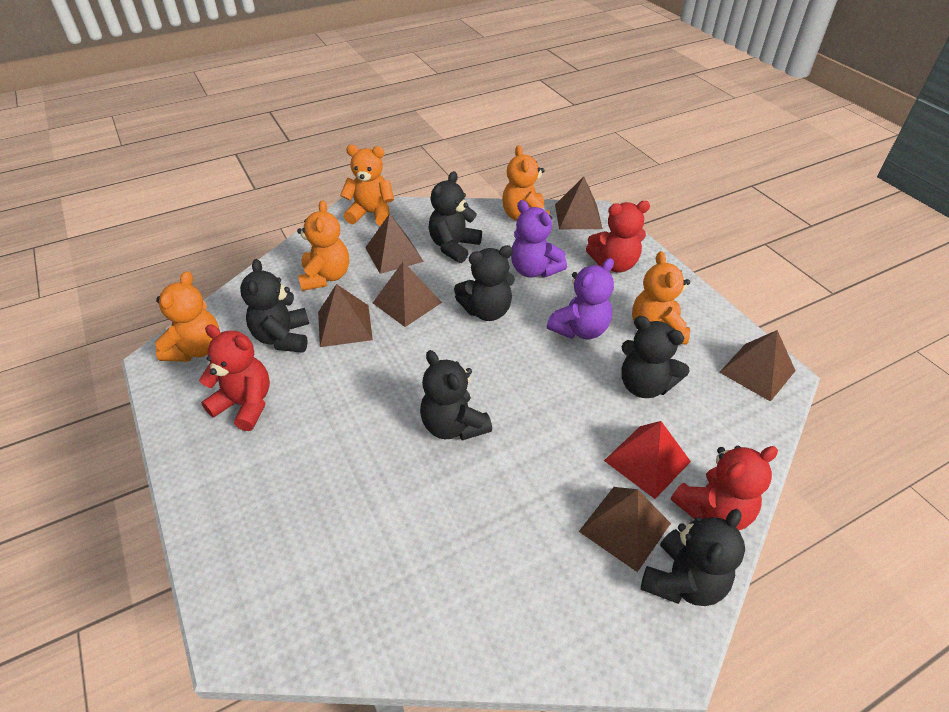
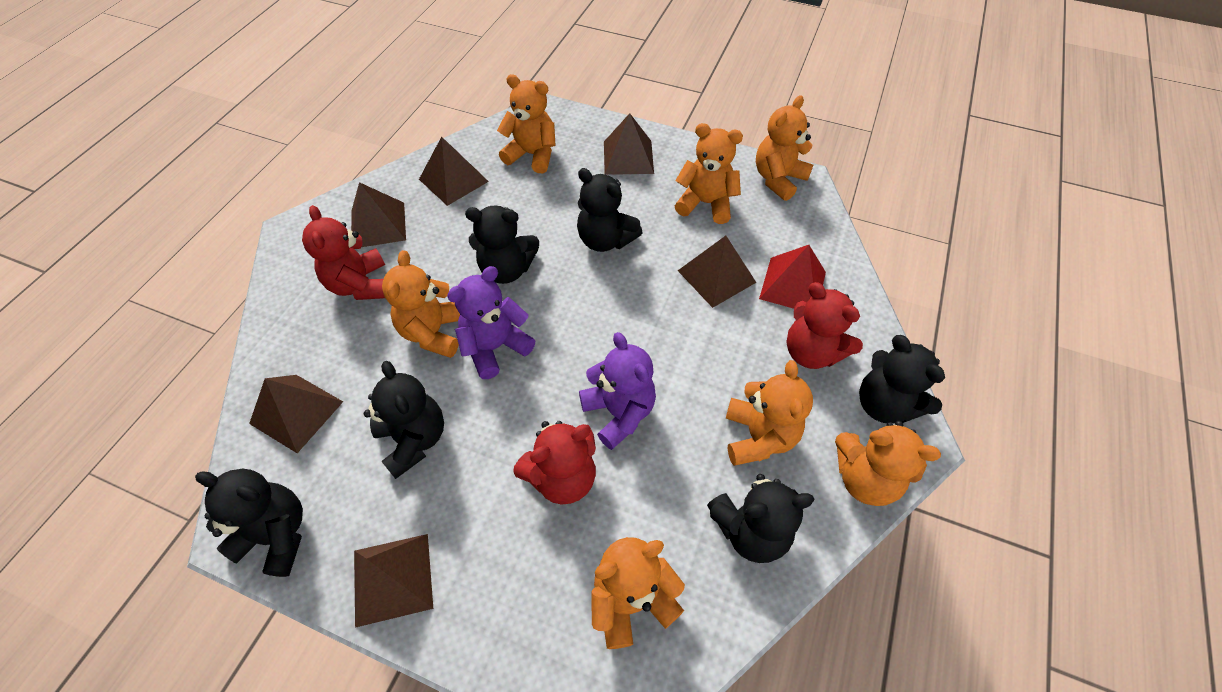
orange teddy bear: [155,271,219,362] [297,200,349,291] [340,145,394,226] [502,145,550,220] [632,251,690,345] = 5 -> [382,250,460,358] [497,74,555,173] [591,537,685,649] [675,123,743,224] [726,360,813,466] [756,95,813,201] [835,421,941,506] = 7

